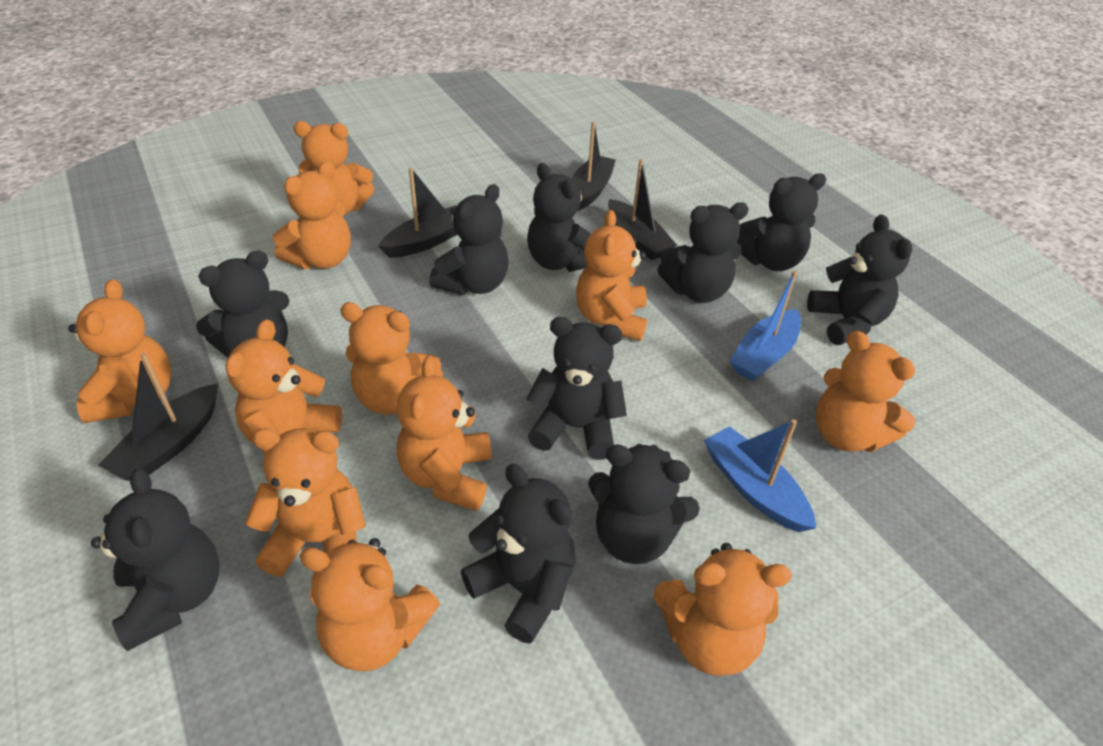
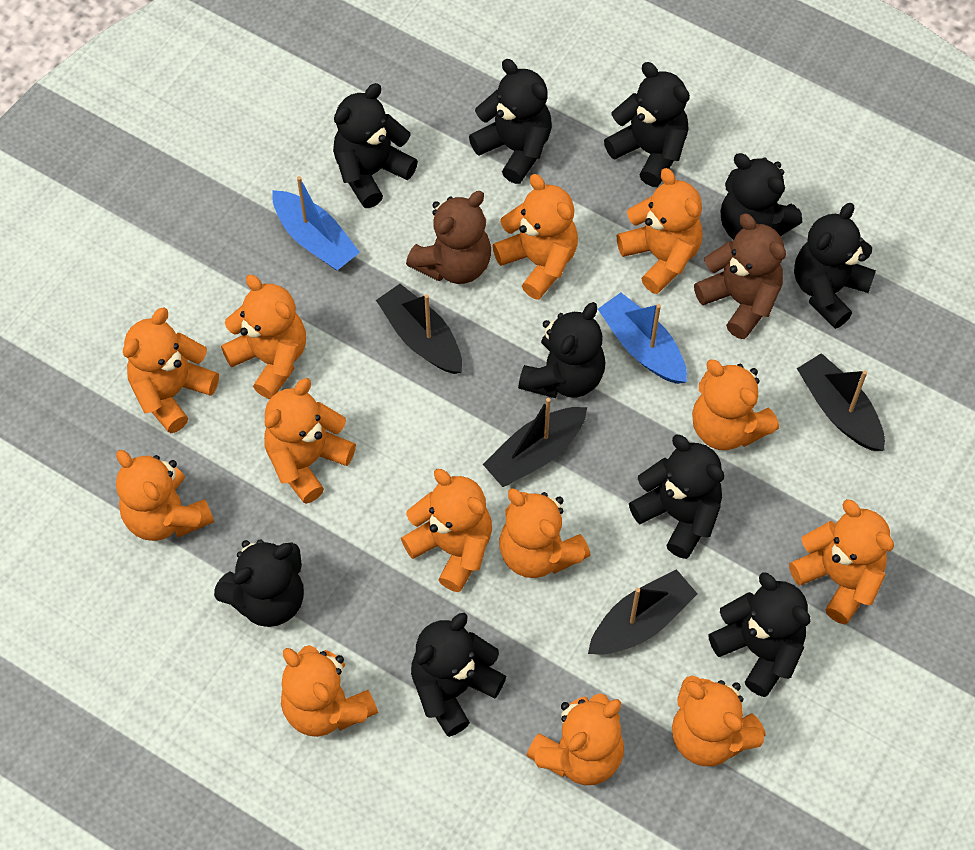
brown teddy bear: none = 0 -> [406,191,491,284] [694,214,786,339] = 2
orange teddy bear: [68,279,172,423] [225,319,342,455] [245,428,366,577] [273,161,351,269] [293,121,374,215] [299,538,440,672] [340,302,443,415] [396,355,492,511] [576,210,647,341] [654,543,792,676] [816,331,916,452] = 11 -> [116,450,214,541] [123,307,219,433] [221,275,306,399] [264,378,356,504] [281,645,378,737] [401,469,492,592] [492,174,578,300] [499,488,591,578] [526,694,624,785] [617,168,703,294] [672,676,766,766] [692,359,779,450] [789,499,894,625] = 13

